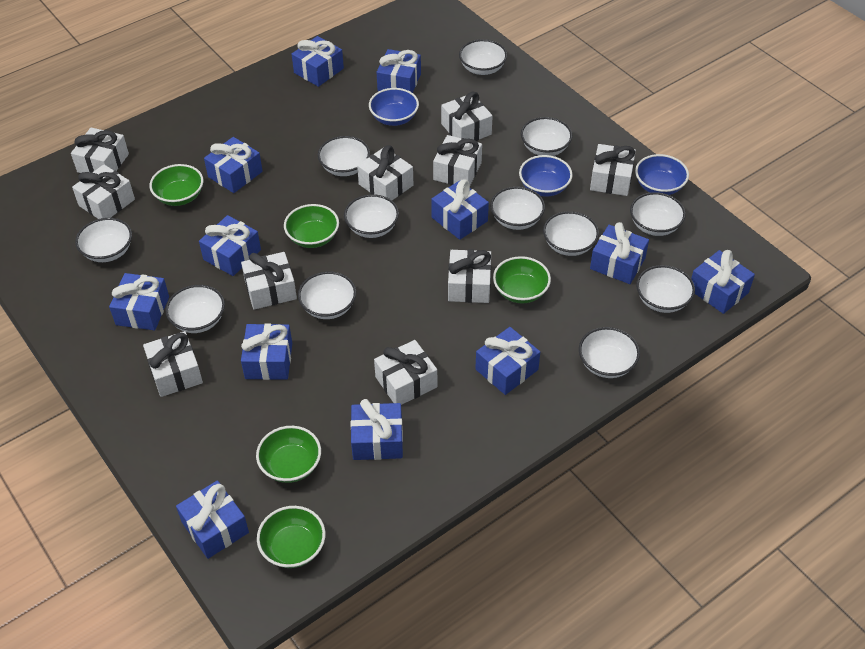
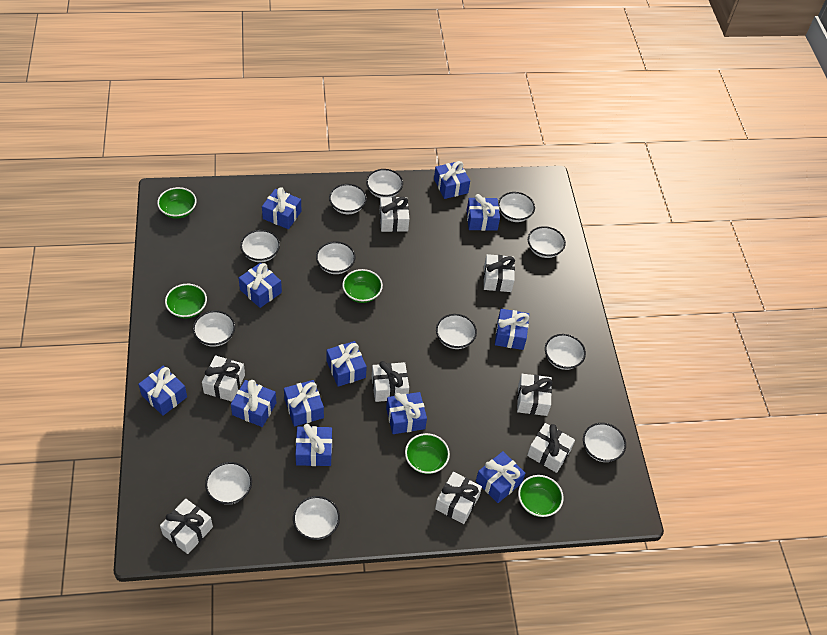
blue bowl: [369,88,419,126] [519,155,573,197] [635,154,689,195] = 3 -> none = 0
white gift: [71,127,129,173] [72,165,135,219] [143,331,203,397] [241,252,297,310] [357,146,413,200] [374,340,437,405] [433,135,482,185] [441,92,493,141] [448,249,491,303] [590,144,636,196] = 10 -> [160,499,213,554] [202,355,245,402] [372,361,409,402] [380,197,409,232] [435,472,482,524] [483,254,515,292] [517,374,553,416] [527,423,575,473] = 8

